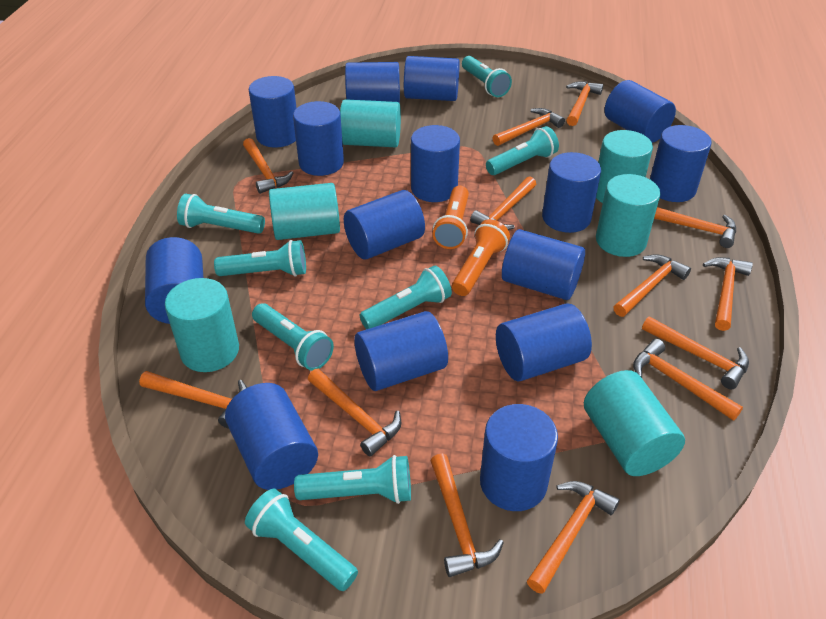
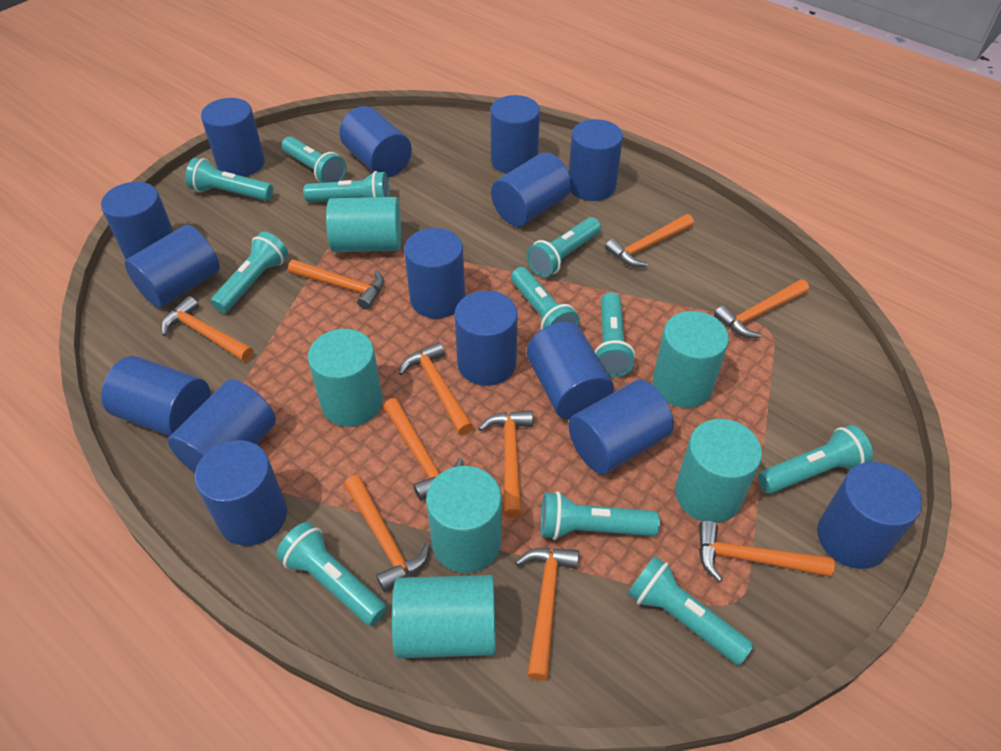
orange flashlight: [433,186,469,249] [452,219,510,296] = 2 -> none = 0
orange hammer: [139,371,247,429] [243,138,293,194] [308,369,401,457] [430,454,504,577] [470,177,536,230] [493,108,565,146] [527,481,620,594] [566,81,603,126] [613,254,691,317] [633,339,743,421] [642,316,749,389] [654,207,736,248] [703,257,753,331] = 13 -> [161,296,253,362] [288,260,384,310] [344,475,430,592] [383,398,463,500] [399,342,473,435] [478,410,533,518] [515,548,579,681] [605,214,694,267] [699,520,835,582] [714,279,809,338] = 10
turquoise flashlight: [177,194,265,234] [214,240,306,276] [245,488,358,591] [252,303,334,371] [294,455,411,504] [359,266,452,329] [462,56,512,97] [486,126,559,175] = 8 -> [185,158,273,201] [211,232,288,313] [276,522,387,626] [281,136,347,183] [303,171,390,202] [511,267,580,330] [527,217,601,277] [541,491,660,540] [594,292,635,377] [628,556,754,665] [758,425,873,494] = 11

